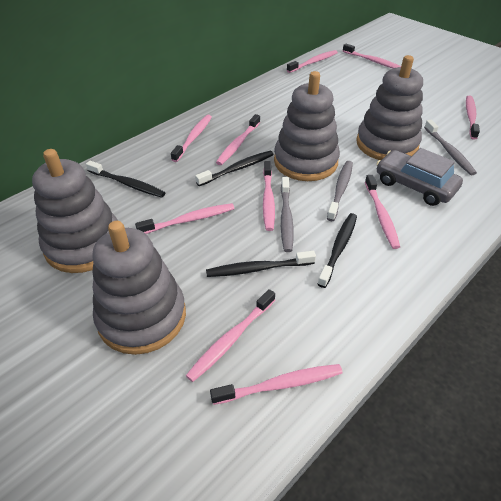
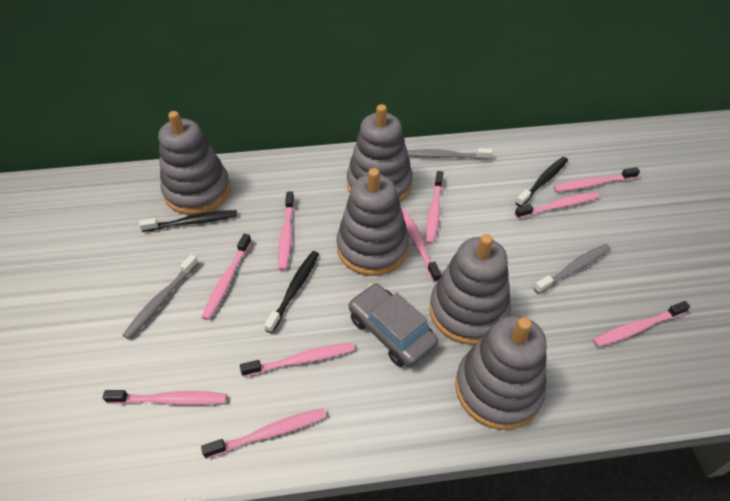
black toothbrush: [86,161,165,198] [195,151,274,186] [206,251,316,277] [317,213,357,288] = 4 -> [139,210,237,232] [264,251,319,333] [516,157,568,207] = 3
grey stacking toy: [32,149,118,273] [92,221,186,355] [274,71,340,181] [356,55,423,160] = 4 -> [158,111,231,215] [336,168,409,276] [347,104,413,203] [429,234,511,345] [455,315,547,430] = 5

